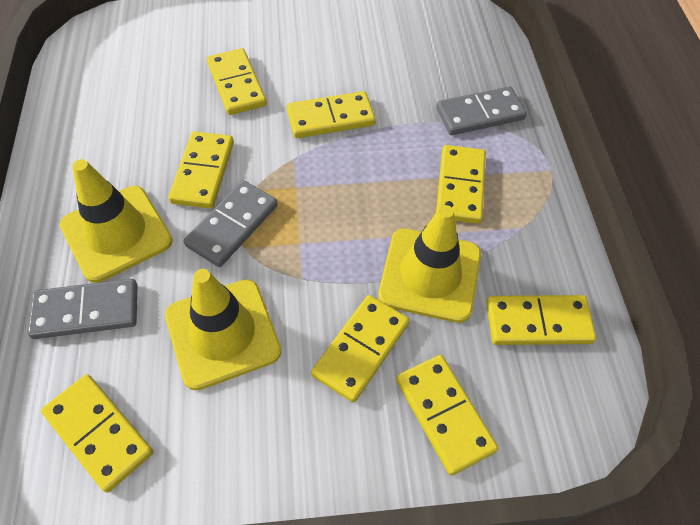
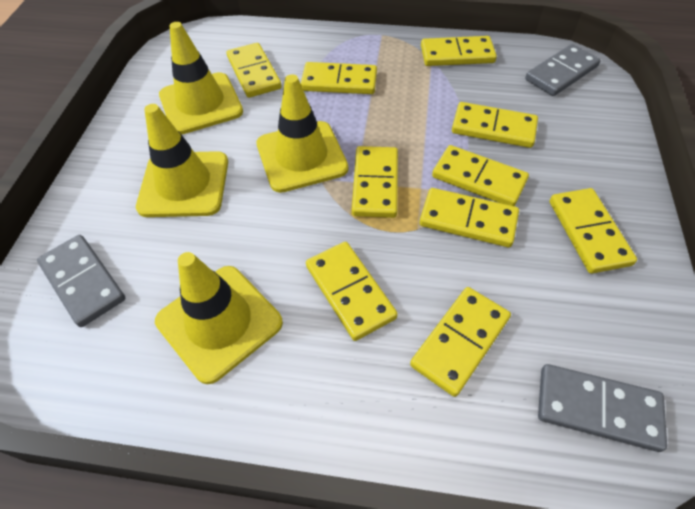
yellow domino: [41,374,153,493] [169,131,234,209] [207,48,267,115] [287,91,376,138] [311,295,410,402] [396,355,498,475] [436,145,486,224] [486,295,596,345] = 8 -> [227,43,282,98] [301,62,377,94] [306,242,398,341] [352,146,398,218] [410,287,511,397] [419,188,519,247] [421,36,497,66] [432,145,529,206] [452,102,538,148] [550,188,637,274] = 10
yellow traffic cone: [60,159,173,283] [165,269,281,390] [378,205,481,323] = 3 -> [136,104,228,217] [155,252,283,384] [159,22,243,135] [256,74,348,193] = 4

